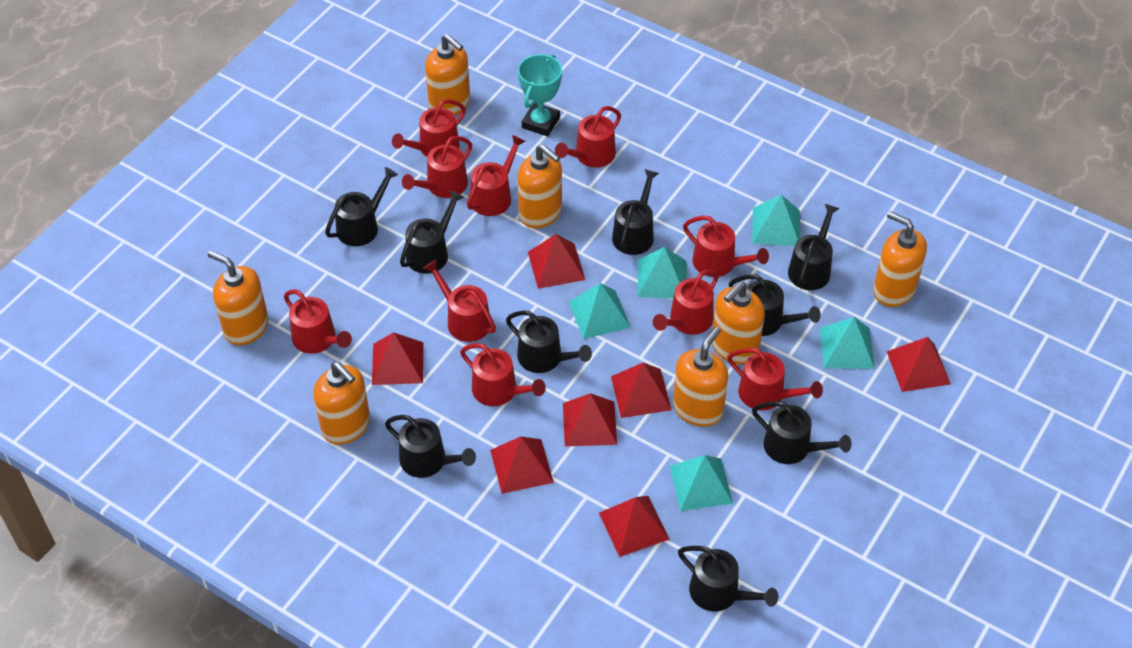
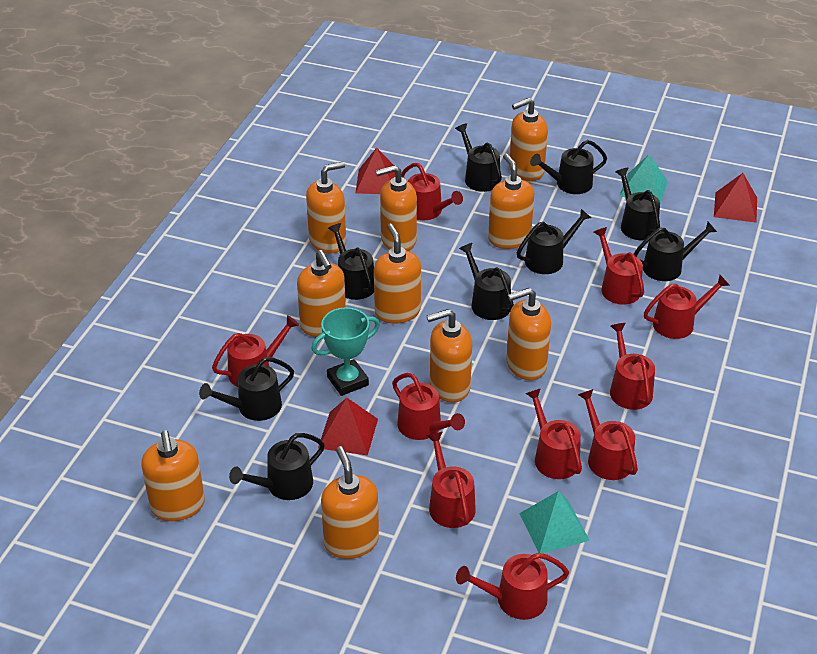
orange soap dispenser: [208,250,268,345] [313,362,370,445] [425,34,470,116] [518,144,562,228] [673,327,728,427] [712,282,765,365] [873,211,927,307] = 7 -> [141,430,205,521] [297,250,346,337] [306,162,346,254] [321,446,379,559] [374,224,421,323] [376,165,417,251] [427,309,472,403] [488,154,534,249] [506,288,551,380] [509,98,548,181] = 10
red pyramid: [372,332,423,385] [490,436,554,494] [528,234,585,289] [563,393,617,446] [599,496,670,557] [611,363,671,418] [887,337,951,392] = 7 -> [318,398,378,456] [356,148,395,194] [714,173,757,223] = 3
turquoise pyramid: [569,283,631,339] [637,247,687,298] [670,455,733,511] [752,195,800,246] [820,317,875,369] = 5 -> [519,491,590,553] [619,155,668,203] = 2

